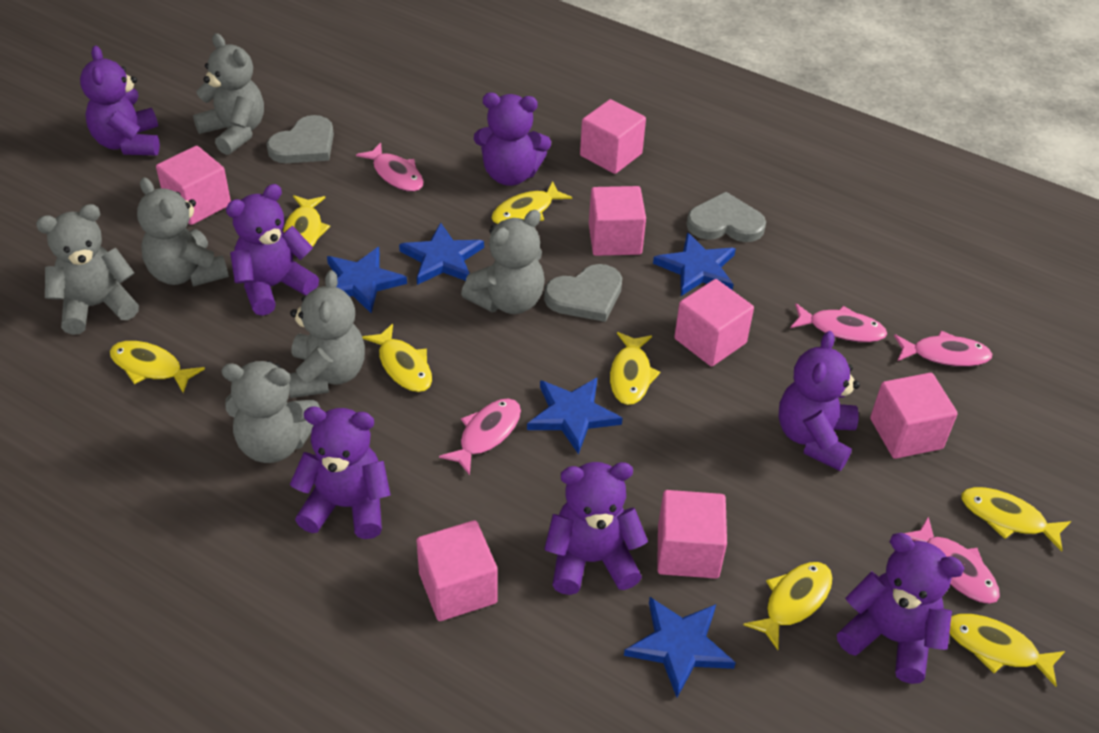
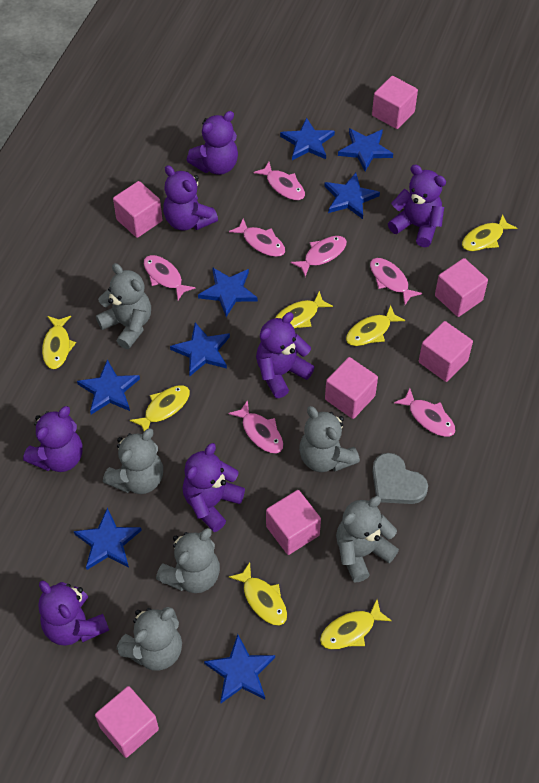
blue star: [327,247,407,313] [399,222,484,285] [527,378,623,454] [624,597,736,697] [653,232,736,296] = 5 -> [74,508,142,570] [77,360,140,414] [170,323,230,376] [198,267,258,317] [204,634,275,703] [280,117,335,160] [324,173,380,219] [338,128,393,171] = 8
grey heart: [267,115,334,163] [544,264,622,322] [686,192,766,242] = 3 -> [372,453,428,504] = 1
pink fish: [356,143,424,192] [439,399,521,475] [791,303,887,343] [894,331,993,367] [904,517,1000,604] = 5 -> [143,255,196,300] [228,400,284,454] [229,218,285,257] [254,162,305,200] [291,236,347,277] [370,258,422,305] [394,388,456,437] = 7
yellow fish: [109,341,205,393] [283,195,330,247] [362,324,432,392] [491,181,572,224] [610,332,660,405] [743,562,833,650] [950,614,1065,687] [961,487,1071,552] = 8 -> [42,316,76,369] [130,385,190,431] [229,563,287,626] [275,291,333,329] [320,600,392,649] [346,305,405,346] [462,214,517,251] = 7

